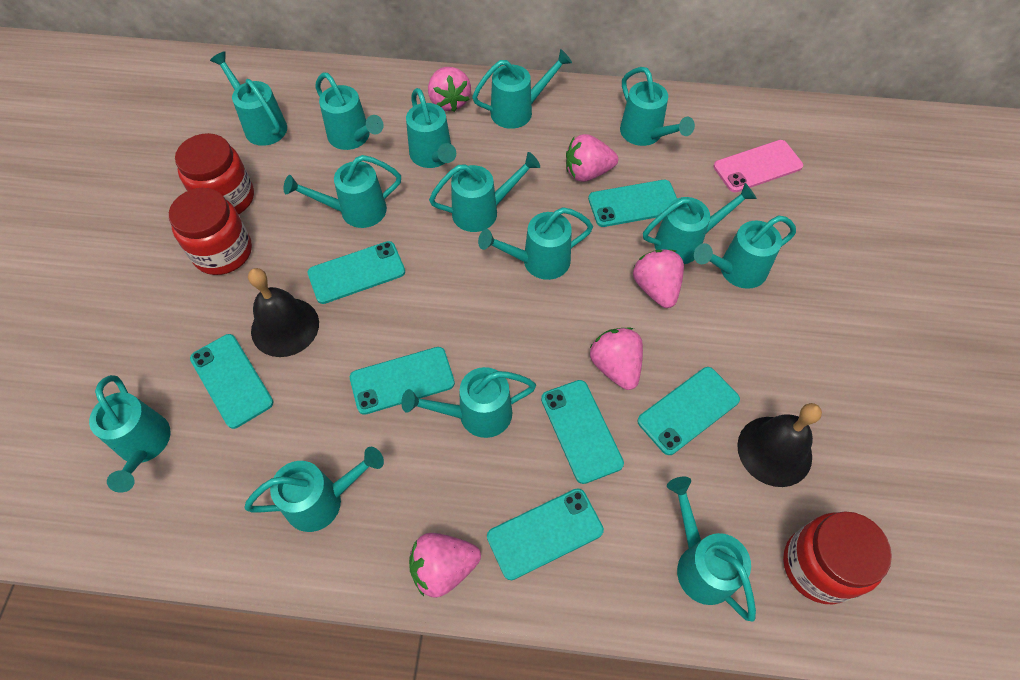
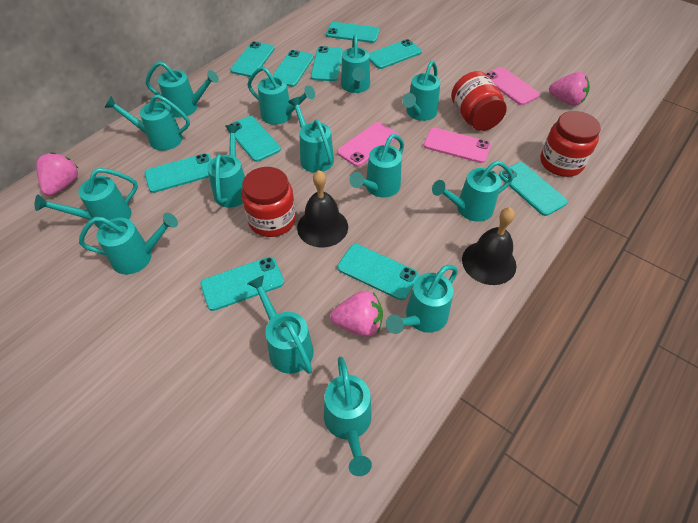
pink phone: [714,140,803,193] = 1 -> [337,122,398,167] [423,127,491,163] [485,67,540,105] = 3
pink strawberry: [409,533,481,598] [428,67,471,112] [566,134,618,182] [590,328,643,390] [633,249,684,308] = 5 -> [36,152,78,196] [330,291,383,337] [549,72,590,106] = 3
turquoise phone: [190,334,274,429] [308,241,405,304] [350,347,455,415] [487,488,604,580] [541,380,624,484] [588,180,677,227] [637,367,740,455] = 7 -> [144,153,211,193] [200,257,284,311] [229,116,281,162] [230,41,275,77] [272,50,314,87] [311,46,343,81] [326,22,380,43] [337,244,419,300] [369,39,422,69] [499,162,568,216] = 10

